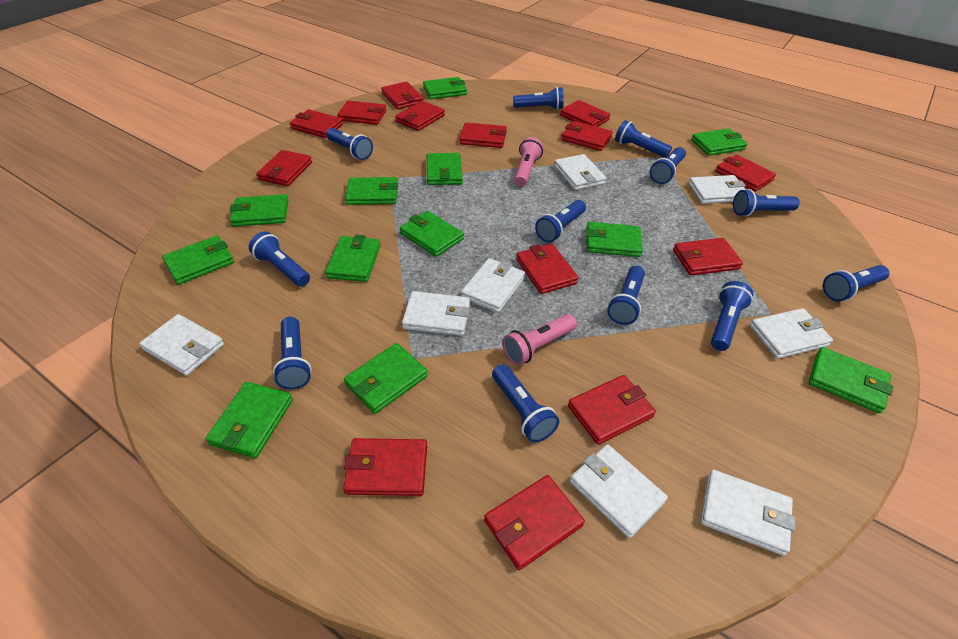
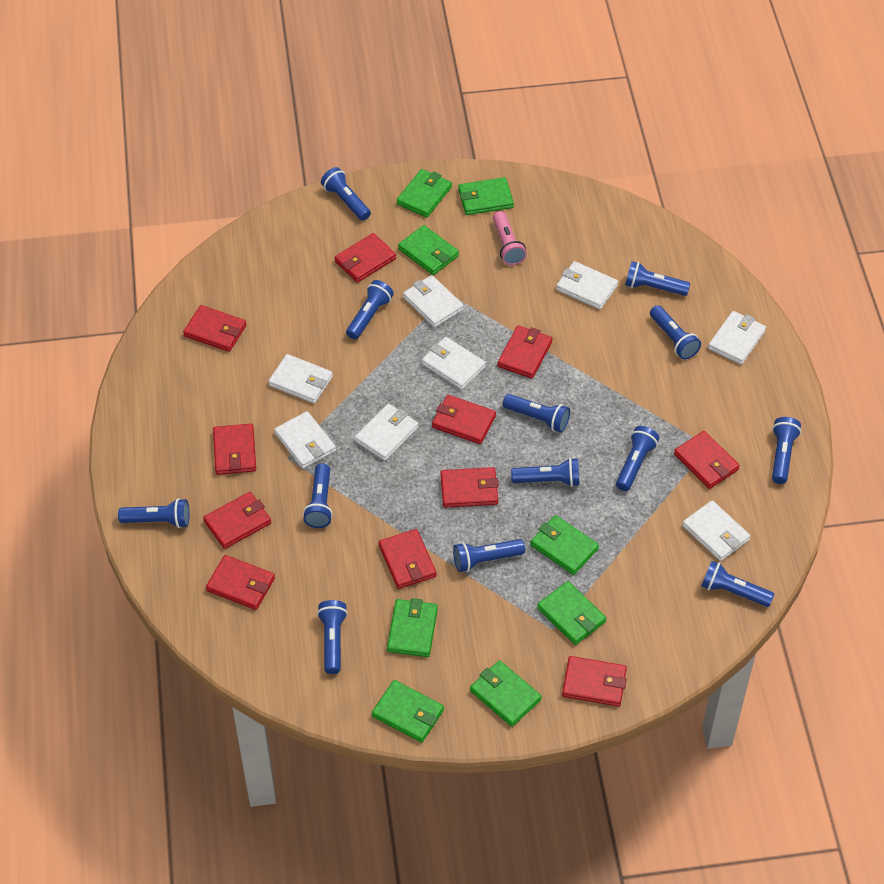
blue flashlight: [249,232,310,287] [273,317,312,390] [326,128,373,160] [492,364,559,442] [513,87,564,110] [535,200,586,242] [607,266,645,325] [615,120,672,158] [650,147,686,184] [711,281,753,351] [733,189,800,216] [823,265,889,301] = 12 -> [118,498,190,528] [303,463,333,528] [317,600,348,674] [321,167,371,221] [346,280,394,340] [453,539,525,572] [503,394,570,433] [511,458,580,487] [616,426,659,491] [625,261,690,296] [650,305,701,359] [701,561,774,607] [772,417,801,484] = 13
green wallet: [162,236,234,285] [205,382,293,458] [230,194,288,226] [325,235,381,282] [344,343,428,414] [345,177,398,205] [400,211,464,257] [423,77,467,99] [427,153,463,185] [586,222,643,257] [691,128,747,156] [809,347,893,413] = 12 -> [372,680,444,743] [387,598,438,657] [396,169,452,218] [398,225,459,275] [458,177,514,215] [470,660,542,727] [530,515,599,575] [537,581,606,645] = 8
pink flashlight: [503,314,577,365] [514,137,543,186] = 2 -> [493,211,527,265] = 1
red wallet: [256,150,312,186] [290,109,343,138] [337,100,386,125] [343,438,427,496] [381,82,424,109] [395,101,445,131] [460,122,507,148] [484,475,585,570] [516,243,579,294] [560,100,611,127] [561,121,613,151] [568,375,656,445] [673,238,743,275] [716,155,776,192] = 14 -> [183,305,246,352] [203,492,271,549] [206,555,275,610] [213,424,256,475] [335,233,396,283] [379,529,437,589] [432,395,496,444] [440,467,499,508] [497,325,552,379] [562,656,627,707] [674,431,740,489] = 11

